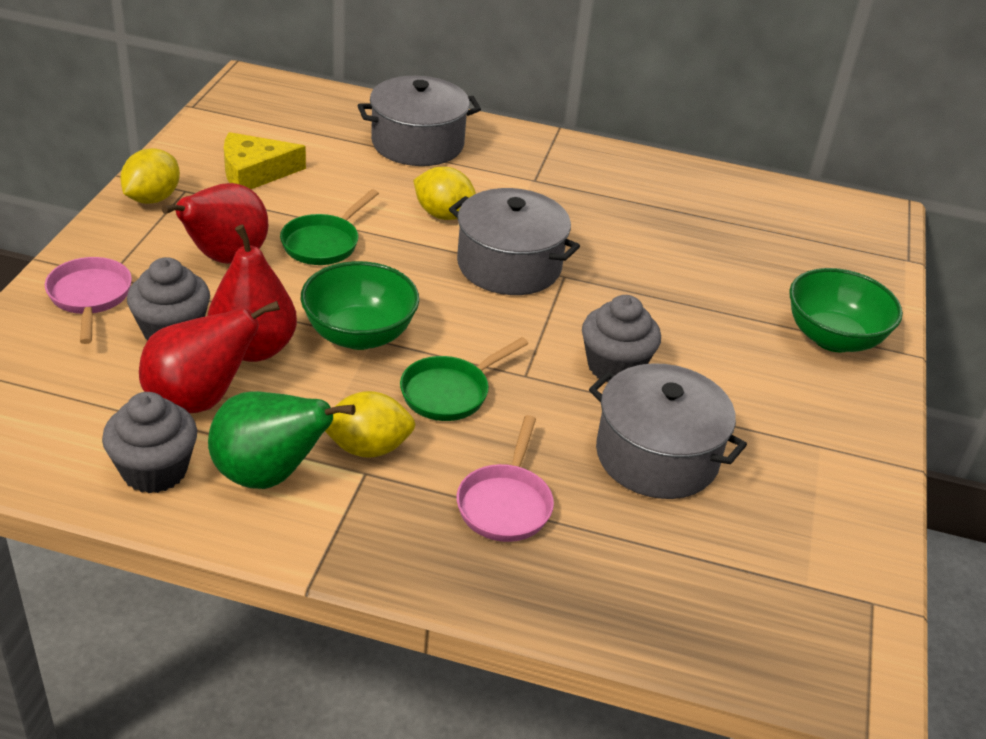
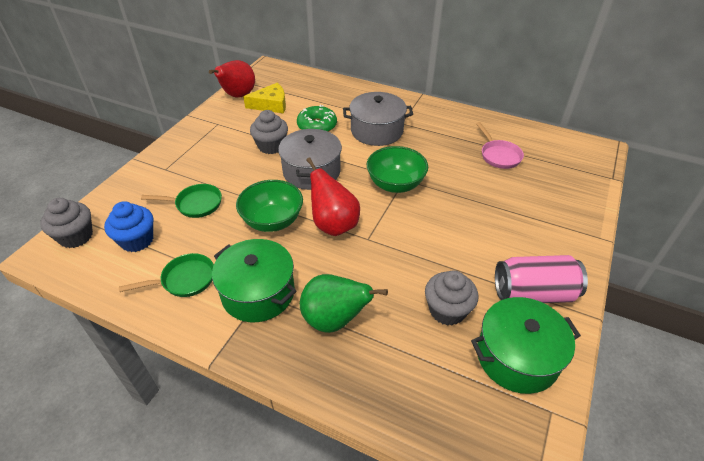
blue cupcake: none = 0 -> [104,201,153,252] = 1
green donut: none = 0 -> [297,105,337,132] = 1
green pot: none = 0 -> [212,239,297,322] [471,297,581,394] = 2
grey pot: [358,76,481,166] [449,188,580,295] [589,363,747,499] = 3 -> [278,129,342,190] [343,92,413,146] = 2
pink can: none = 0 -> [495,255,588,303] = 1
pink pan: [45,257,132,344] [457,415,554,542] = 2 -> [476,122,524,169] = 1
red pear: [139,301,280,413] [162,183,268,264] [207,225,297,362] = 3 -> [209,60,255,98] [306,157,360,236] = 2
yellow lemon: [120,148,180,204] [325,391,416,458] [413,167,476,220] = 3 -> none = 0

